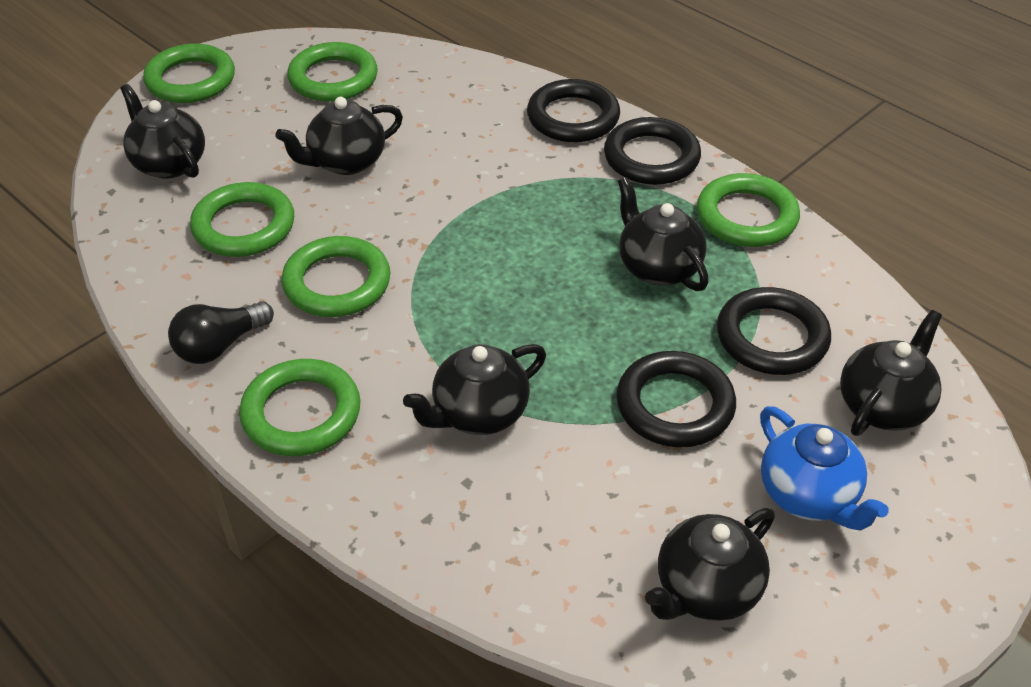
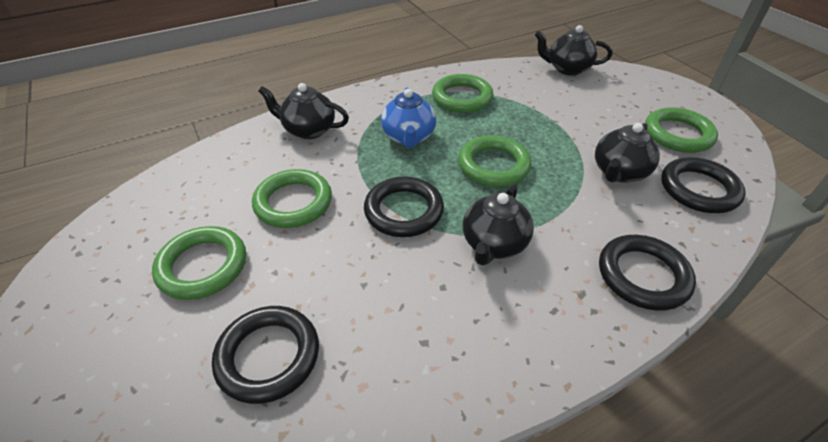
black light bulb: [168,301,274,364] = 1 -> none = 0
black teapot: [120,84,205,179] [276,97,403,175] [403,344,546,435] [618,177,709,291] [645,508,775,621] [840,310,942,436] = 6 -> [258,83,349,139] [463,184,534,265] [535,25,612,76] [595,123,660,183] = 4
green ring: [143,43,235,103] [190,182,294,257] [239,359,361,456] [281,236,391,317] [287,42,378,102] [697,173,800,247] = 6 -> [152,226,246,300] [252,169,332,228] [432,74,494,113] [458,135,531,187] [645,107,718,153] = 5

